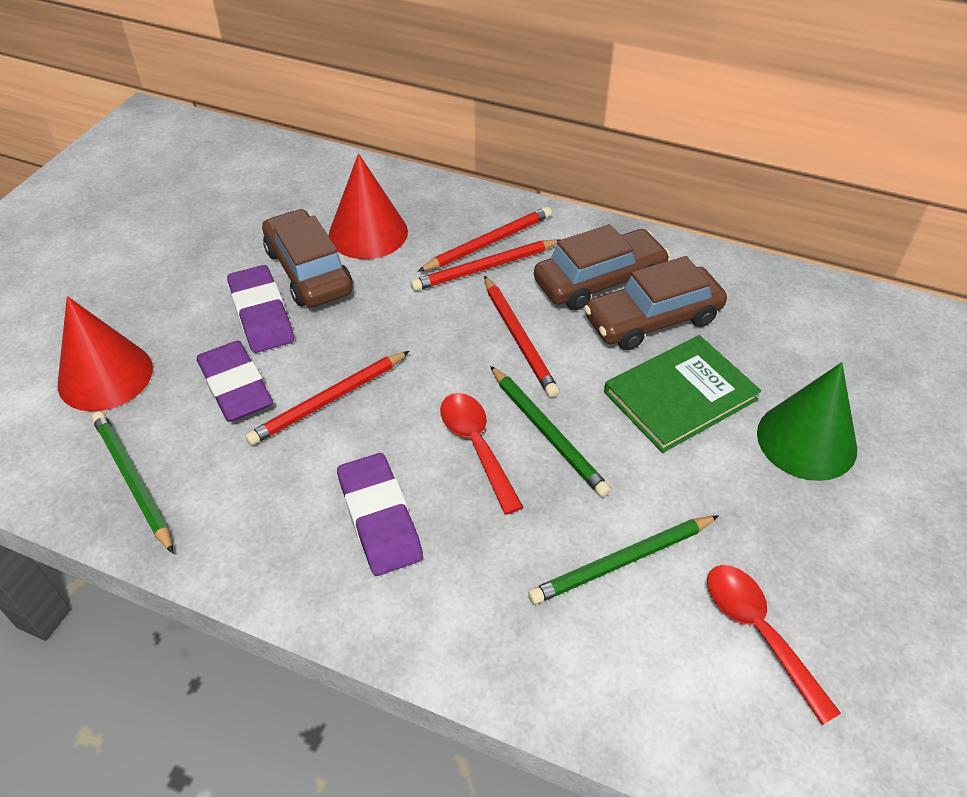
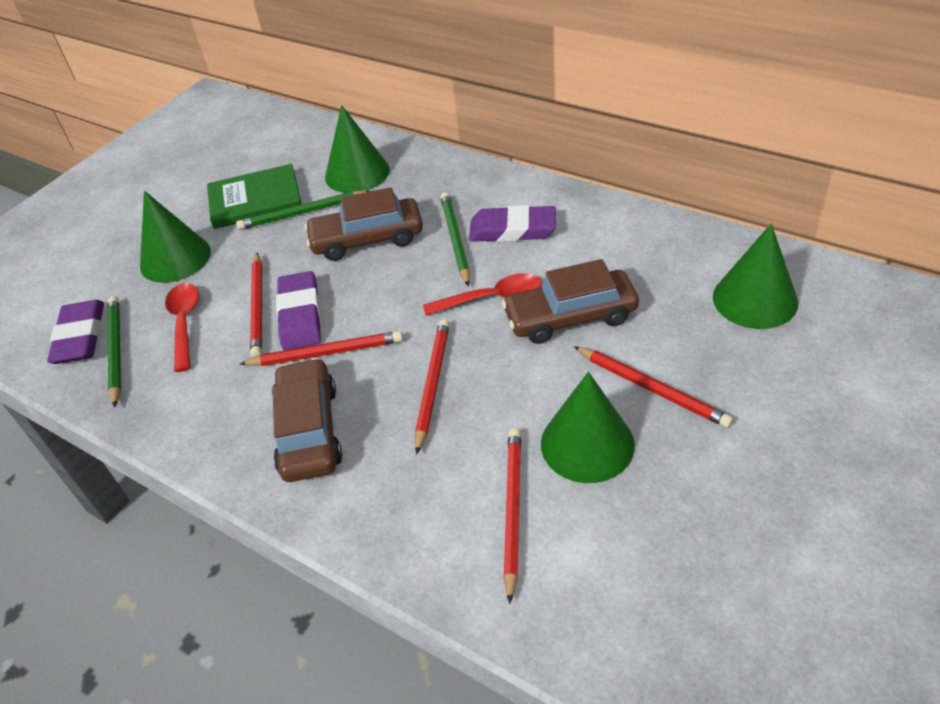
green cone: [757,362,857,481] = 1 -> [140,191,211,283] [325,105,390,193] [541,372,635,483] [713,224,798,329] = 4
red cone: [58,296,153,412] [329,154,408,259] = 2 -> none = 0
red pencil: [245,351,409,445] [411,239,559,291] [418,207,552,272] [484,276,559,398] = 4 -> [240,331,403,366] [250,253,262,358] [415,319,450,455] [503,428,521,604] [574,346,733,428] = 5

